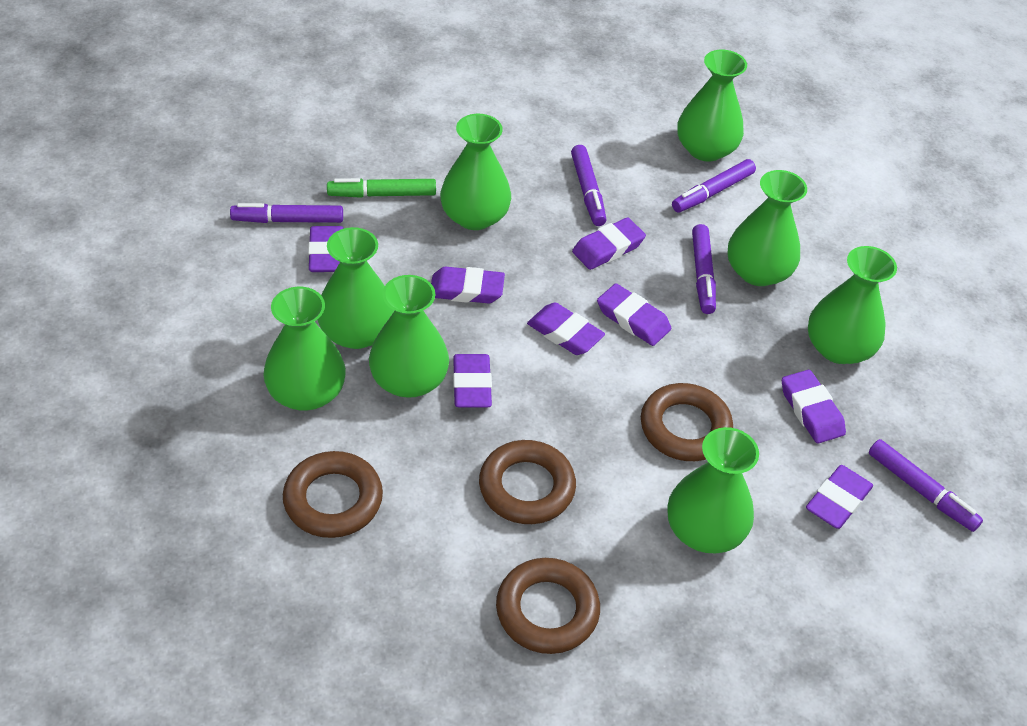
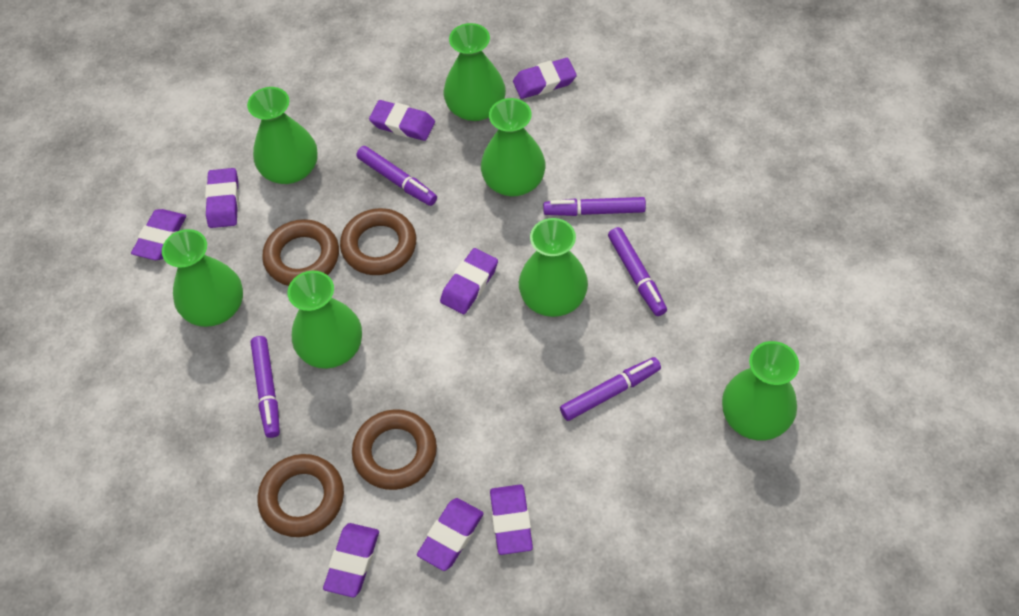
green marker: [327,178,436,198] = 1 -> none = 0
green vase: [263,287,346,410] [317,227,395,349] [369,275,449,398] [440,114,511,230] [668,427,759,553] [677,50,747,162] [727,170,807,286] [808,246,897,364] = 8 -> [162,229,243,327] [247,87,318,184] [287,271,362,369] [444,23,506,121] [481,98,546,196] [519,218,588,317] [722,341,799,441] = 7

